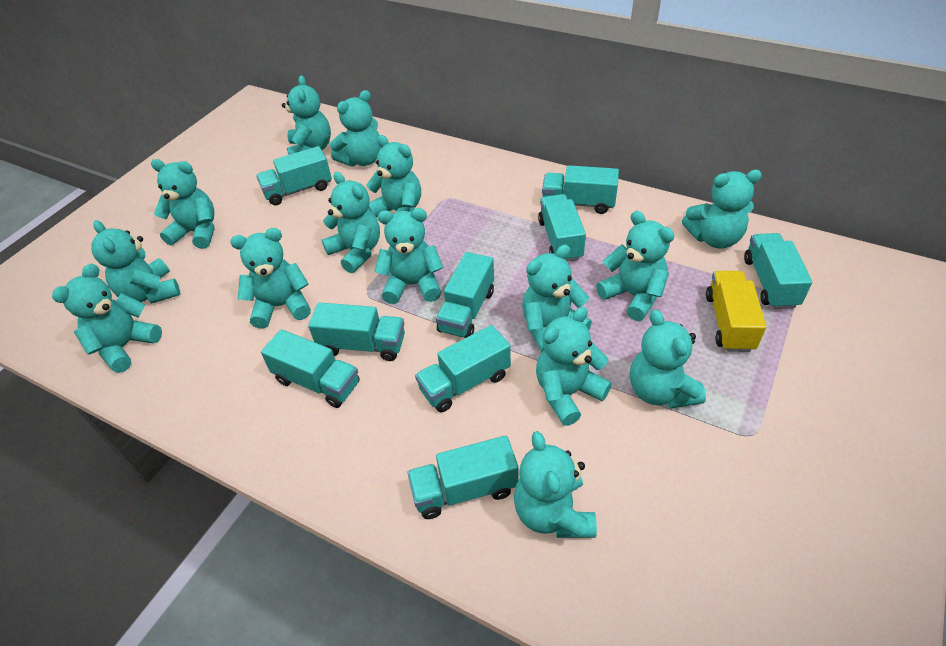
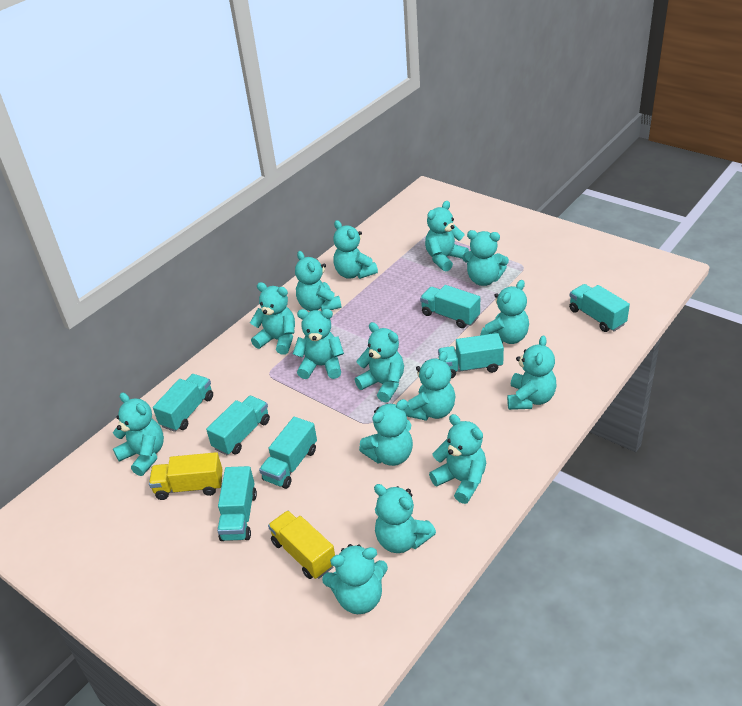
turquoise truck: [256,146,332,205] [261,329,360,408] [308,302,405,361] [407,435,519,519] [415,325,511,412] [436,252,494,338] [538,194,586,261] [542,165,619,214] [744,233,812,309] = 9 -> [153,374,213,432] [206,396,270,456] [217,466,257,541] [259,417,317,489] [420,285,480,328] [438,333,504,378] [569,284,630,332] = 7
yellow truck: [706,271,766,352] = 1 -> [149,452,223,500] [268,511,335,579] = 2

